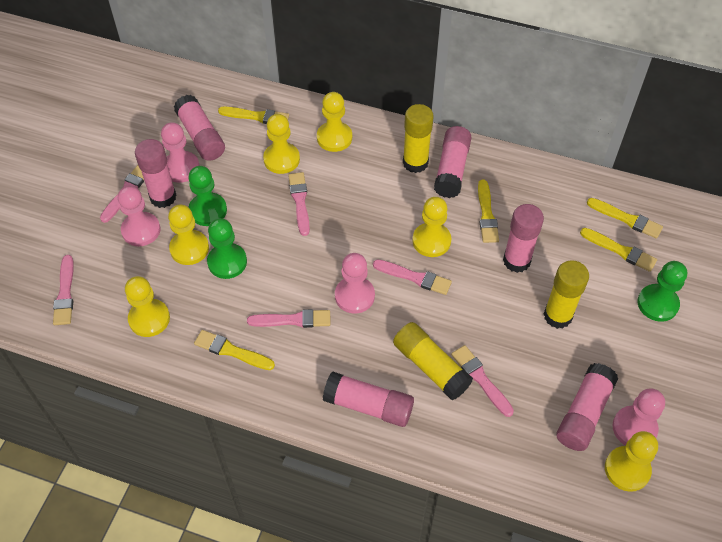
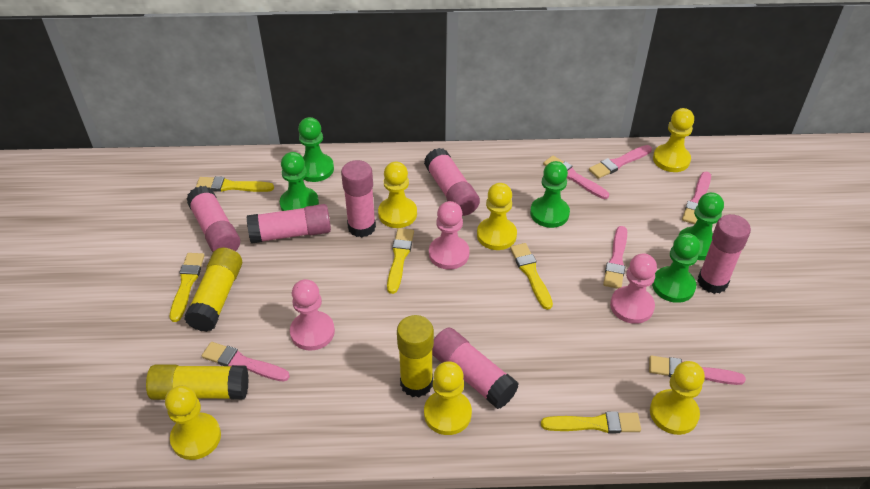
green pawn: [188,166,227,226] [207,218,247,279] [638,261,687,322] = 3 -> [280,152,319,211] [298,117,334,182] [530,161,570,228] [652,233,700,303] [678,192,724,260] = 5
pink pawn: [118,186,160,246] [161,122,200,183] [335,253,375,313] [612,388,665,446] = 4 -> [290,279,335,350] [429,201,470,270] [610,253,657,324] = 3

